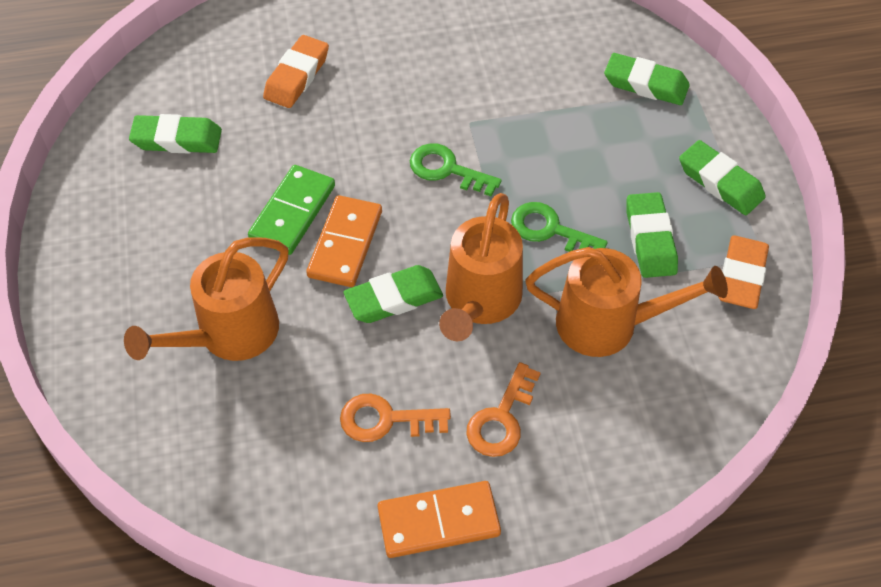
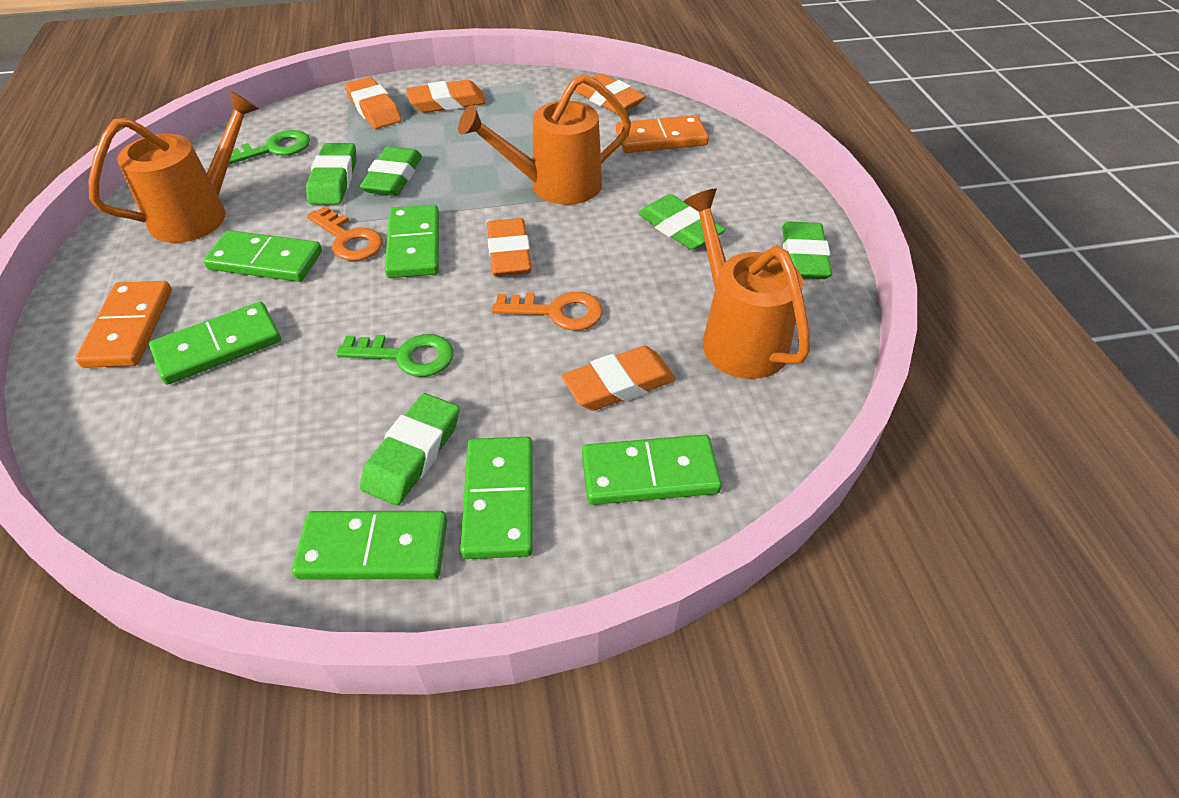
green domino: [248,165,335,255] = 1 -> [149,302,281,385] [203,230,322,282] [292,511,447,580] [385,205,439,278] [460,437,533,559] [582,435,722,505] = 6
orange eraser: [263,35,329,108] [718,235,769,309] = 2 -> [345,77,402,129] [406,80,486,113] [487,218,532,276] [562,346,676,411] [575,73,646,114] = 5

